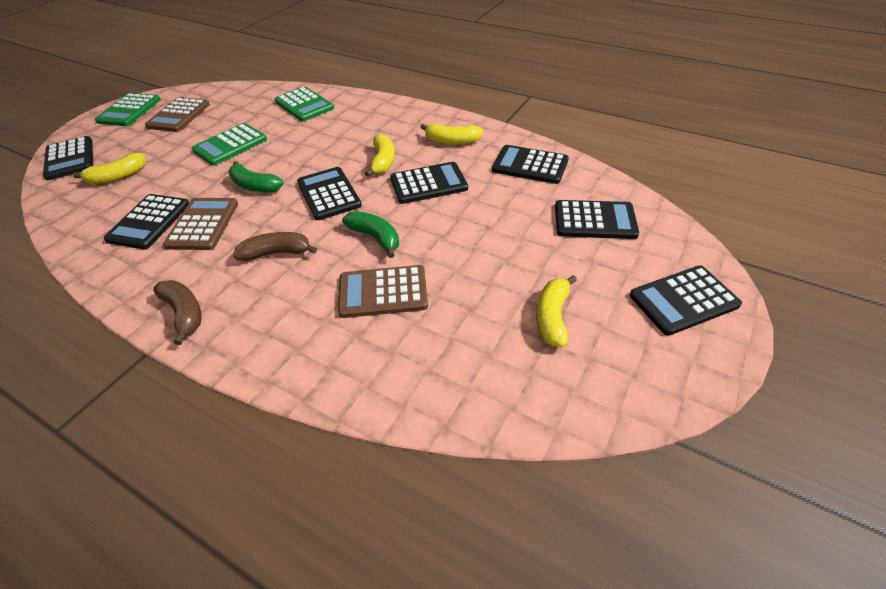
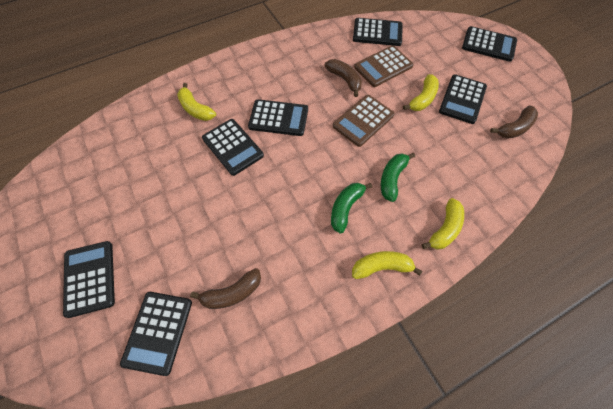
brown banana: [153,280,201,345] [233,232,317,261] = 2 -> [190,268,261,309] [324,59,362,97] [490,106,538,139] = 3
brown calculator: [145,97,210,132] [163,198,238,250] [338,265,428,318] = 3 -> [333,95,395,147] [354,45,414,87] = 2
green calculator: [95,93,161,126] [192,123,267,165] [275,86,334,121] = 3 -> none = 0

